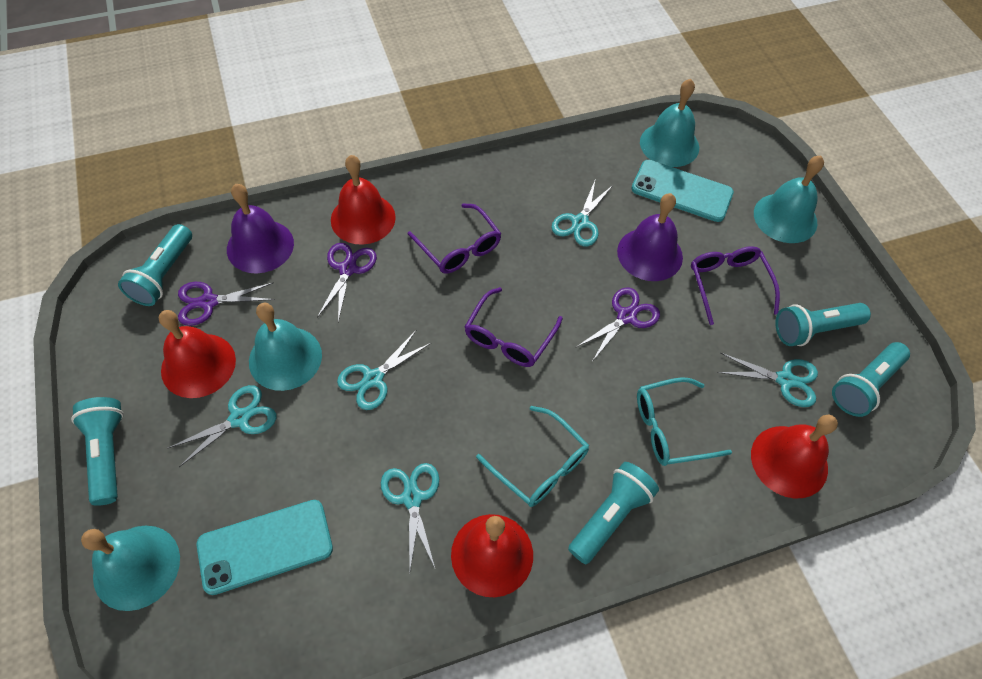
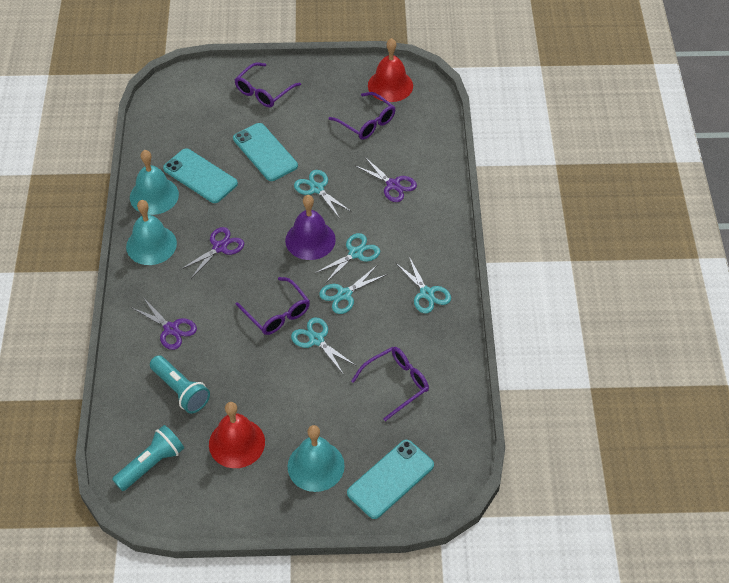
purple bell: [227,184,294,273] [617,193,683,281] = 2 -> [285,195,336,260] = 1
purple glasses: [408,203,502,274] [465,287,563,367] [691,246,780,325] = 3 -> [235,63,301,107] [236,277,310,335] [328,92,396,140] [351,347,429,421] = 4
red bell: [159,310,236,398] [331,155,396,244] [451,514,533,597] [751,415,838,498] = 4 -> [209,402,265,468] [368,38,413,102] = 2
turquoise bell: [81,526,180,611] [249,303,322,391] [640,79,699,167] [754,155,824,243] = 4 -> [126,200,177,265] [130,150,179,215] [288,425,345,492] = 3
turquoise flashlight: [71,397,124,506] [118,224,192,306] [568,462,659,564] [776,303,871,346] [832,342,910,417] = 5 -> [112,425,184,491] [150,355,210,413] = 2
turquoise glasses: [476,406,589,507] [637,377,732,466] = 2 -> none = 0
turquoise phone: [197,500,333,595] [631,160,734,222] = 2 -> [163,148,238,203] [233,123,298,181] [347,440,434,519] = 3

